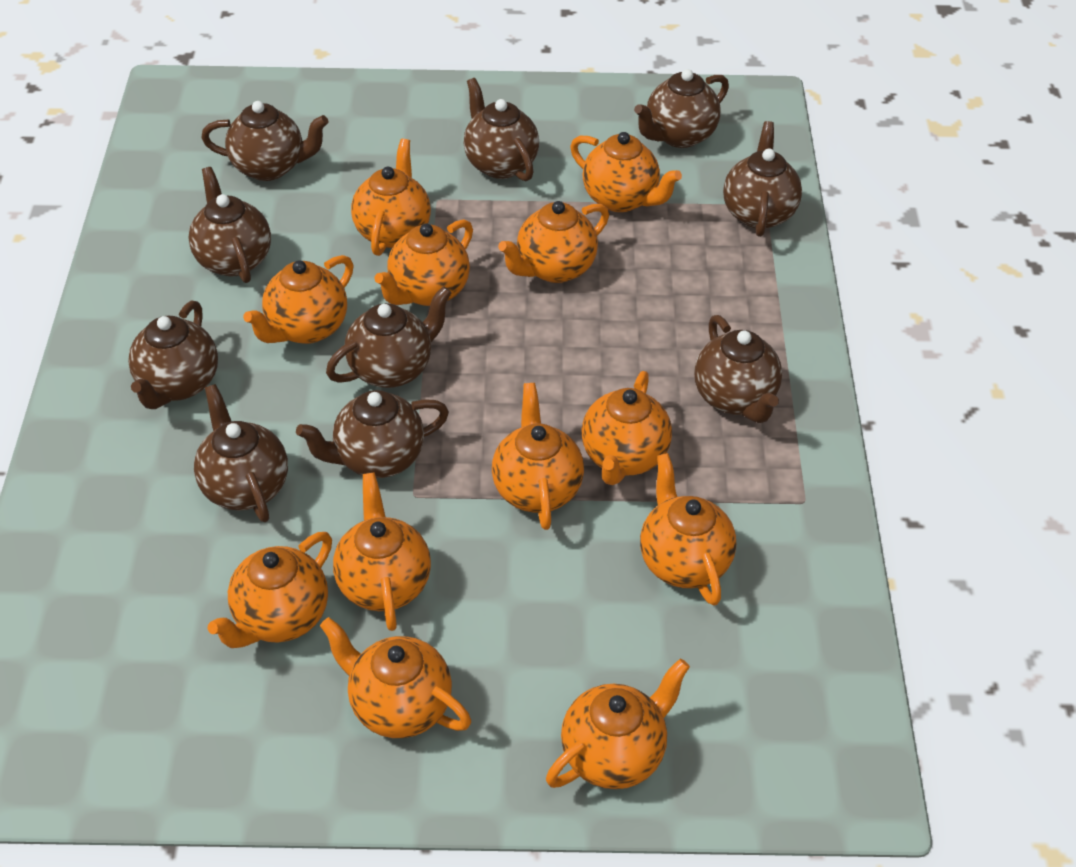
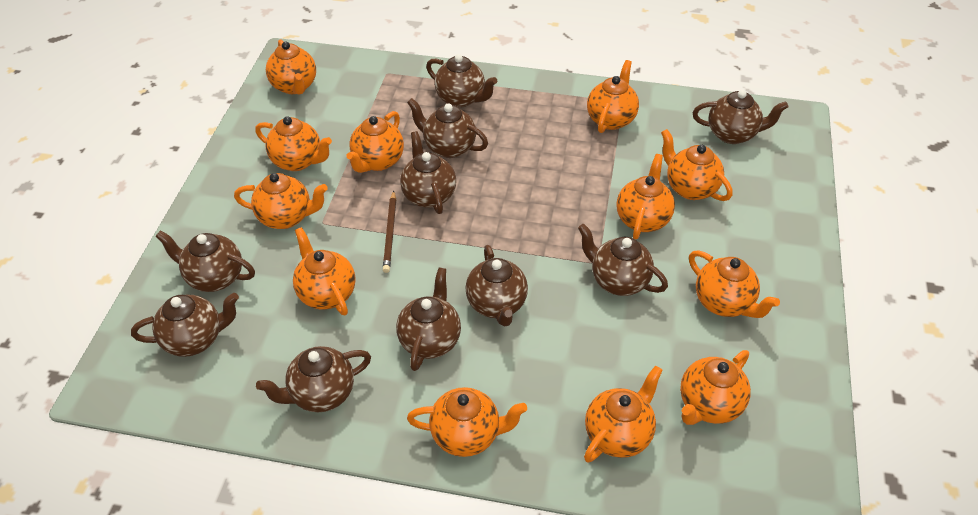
brown pencil: none = 0 -> [383,191,396,273] = 1

